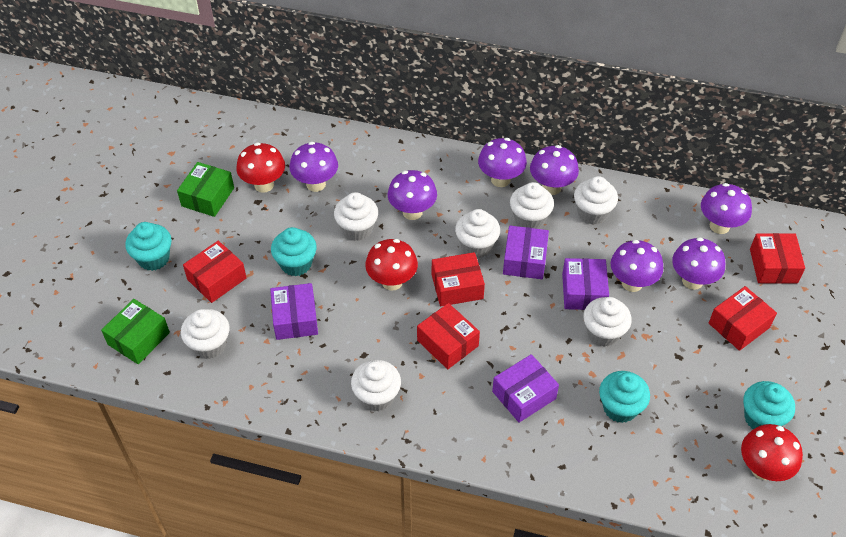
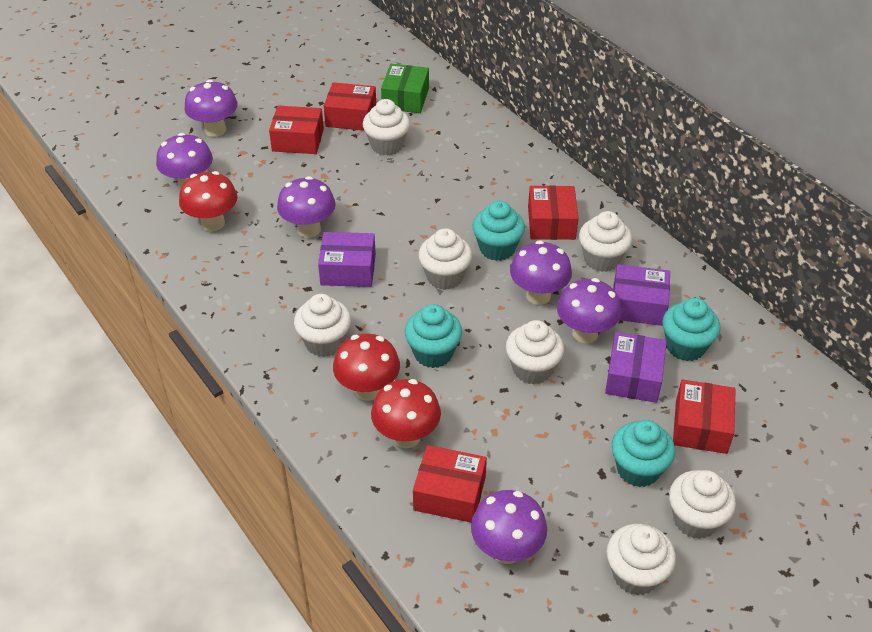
green box: [101,299,170,364] [177,162,234,217] = 2 -> [381,64,429,113] = 1
purple box: [270,283,318,340] [492,354,559,423] [503,226,549,279] [562,258,609,310] = 4 -> [318,232,376,287] [605,332,667,403] [613,264,670,326] = 3
purple mushroom: [290,142,338,192] [388,170,437,220] [478,138,527,187] [530,145,579,195] [610,240,663,292] [672,237,725,290] [701,183,752,234] = 7 -> [156,133,213,189] [184,80,238,137] [277,176,336,238] [471,490,547,564] [510,240,572,305] [557,278,621,343] = 6

